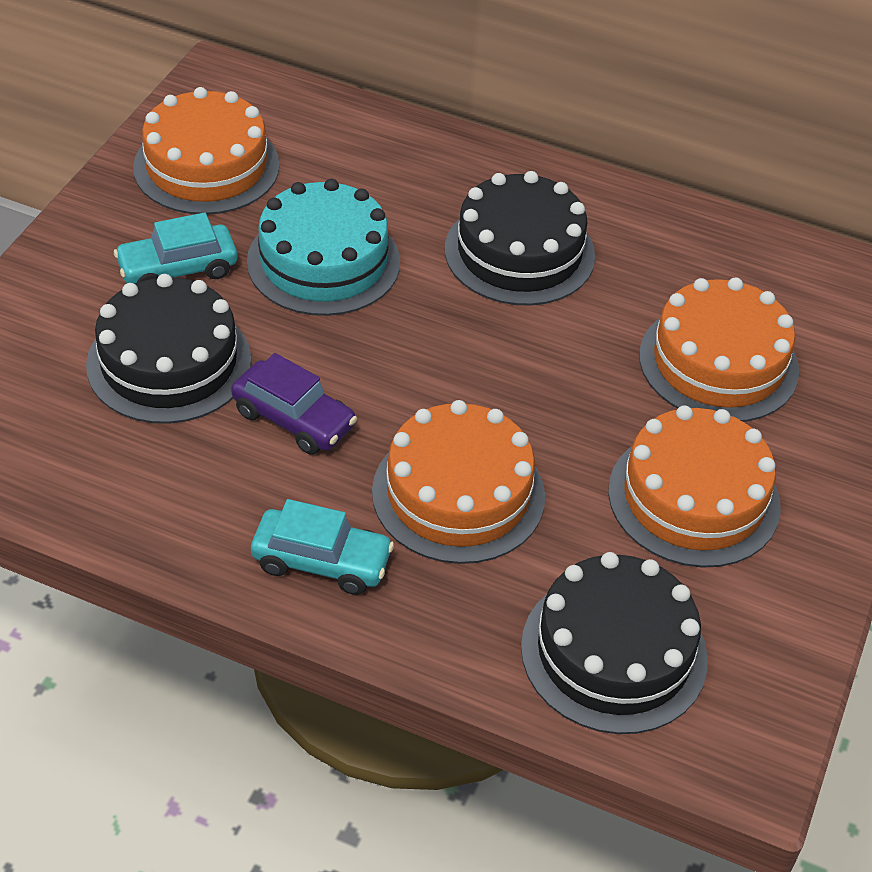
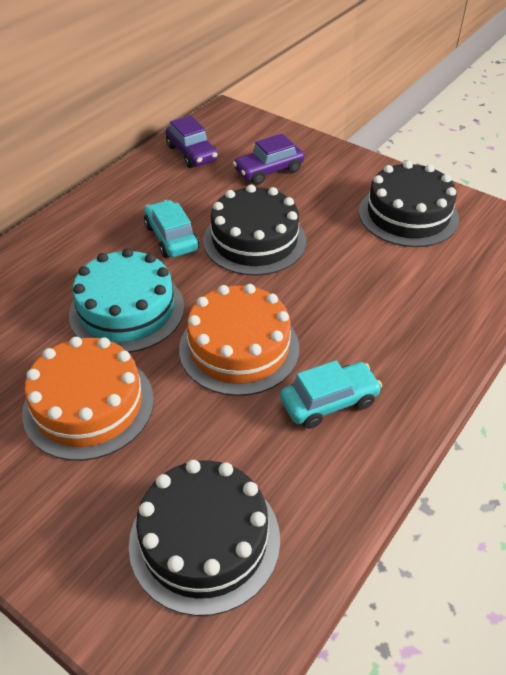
orange cake: [133,87,280,215] [372,400,545,564] [608,405,781,568] [639,277,799,422] = 4 -> [22,337,154,461] [179,284,300,396] = 2
purple car: [231,353,357,454] = 1 -> [166,115,218,168] [233,134,304,185] = 2

